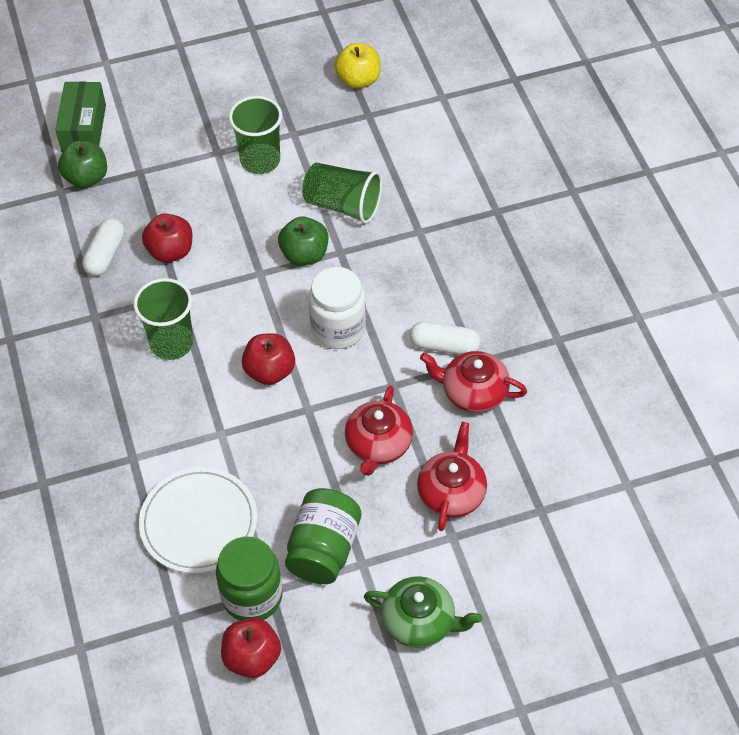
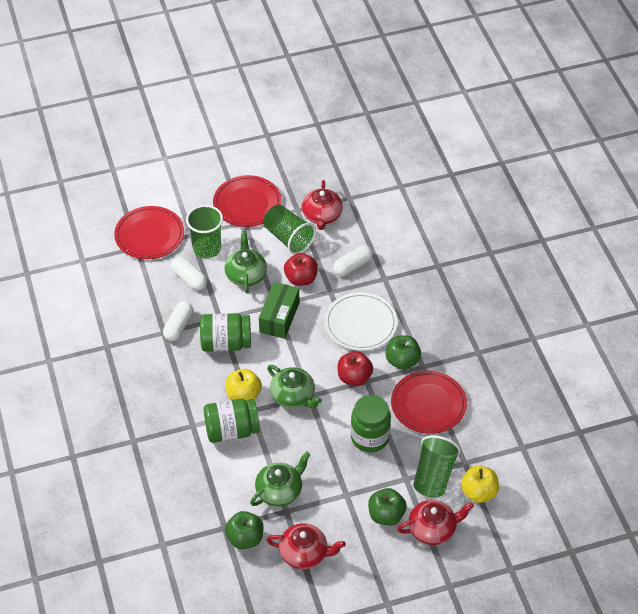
green apple: [58,141,107,188] [278,216,328,265] = 2 -> [225,511,263,549] [368,488,407,526] [385,335,421,370] = 3
green jar: [216,537,283,621] [285,488,361,584] = 2 -> [200,313,251,352] [204,399,260,443] [351,395,391,452] = 3
green teapot: [364,576,482,648] = 1 -> [224,231,267,294] [250,452,311,507] [267,365,322,408] = 3
red apple: [142,213,192,263] [221,618,281,678] [242,333,295,385] = 3 -> [284,253,318,286] [338,351,373,386] = 2
red plate: none = 0 -> [114,206,184,259] [213,175,282,227] [391,371,467,434] = 3
white capsule: [82,218,124,276] [410,321,480,355] = 2 -> [163,301,193,341] [171,257,207,290] [333,245,373,276] = 3
white jar: [309,267,366,349] = 1 -> none = 0
yellow apple: [334,43,381,89] = 1 -> [226,369,262,402] [461,466,499,503] = 2

